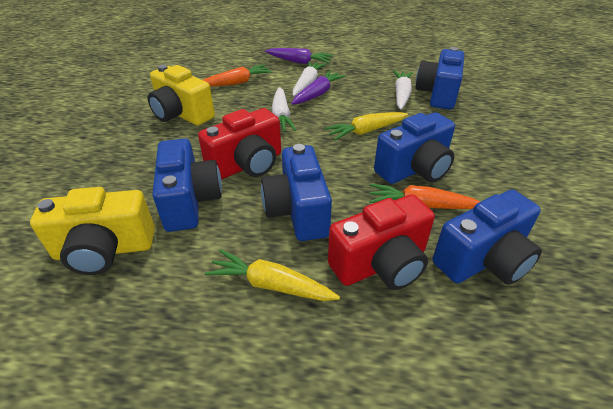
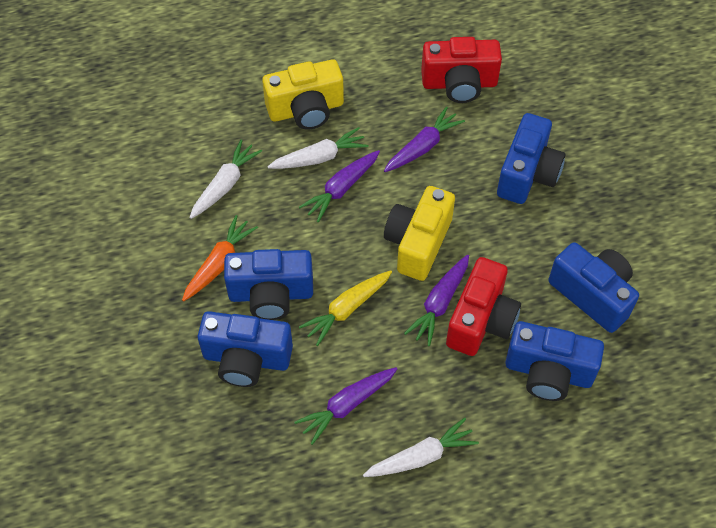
orange carrot: [203,64,272,87] [369,184,481,209] = 2 -> [182,215,258,301] = 1
purple carrot: [265,48,333,64] [291,71,346,105] = 2 -> [294,367,397,445] [299,150,380,222] [384,107,465,172] [404,255,469,346] = 4
yellow carrot: [205,249,340,301] [324,112,408,141] = 2 -> [299,270,392,346] = 1

